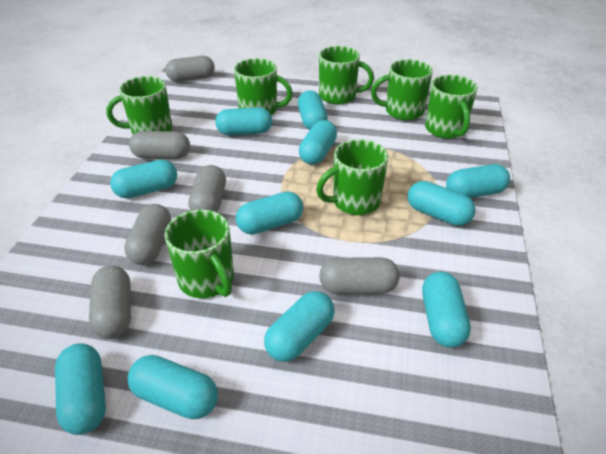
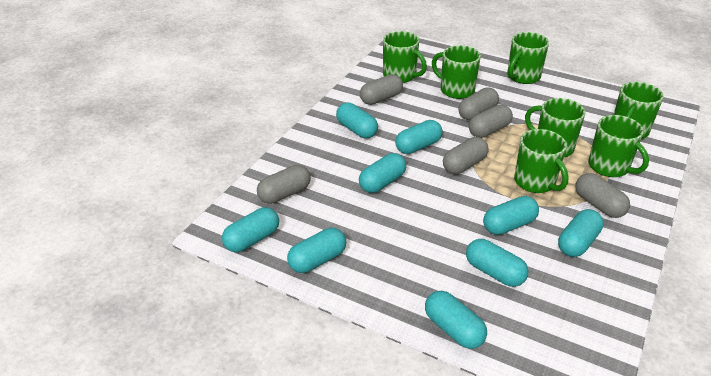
turquoise capsule: [55,343,106,435] [110,160,177,198] [127,355,218,419] [215,107,272,135] [236,191,303,235] [264,291,335,362] [298,90,328,130] [299,120,337,165] [408,181,475,226] [422,272,471,348] [446,164,510,198] = 11 -> [222,207,279,252] [287,228,346,273] [336,103,378,138] [359,153,406,193] [395,120,442,154] [425,291,487,349] [466,239,529,287] [483,196,539,235] [558,209,604,257] = 9

